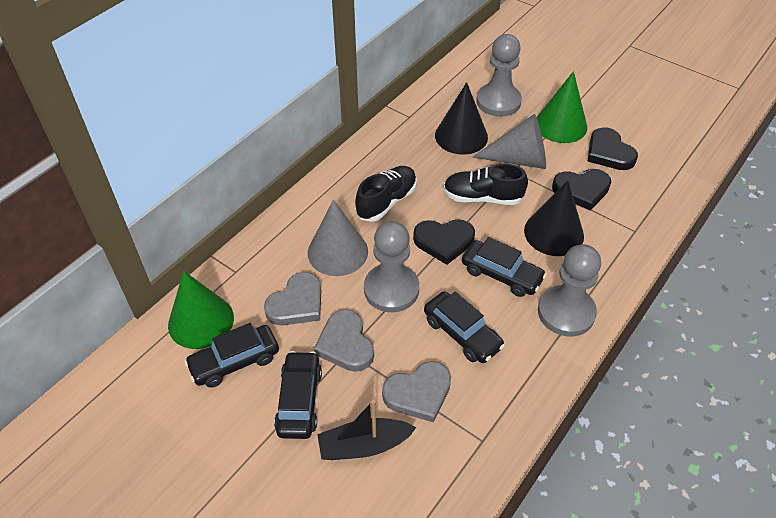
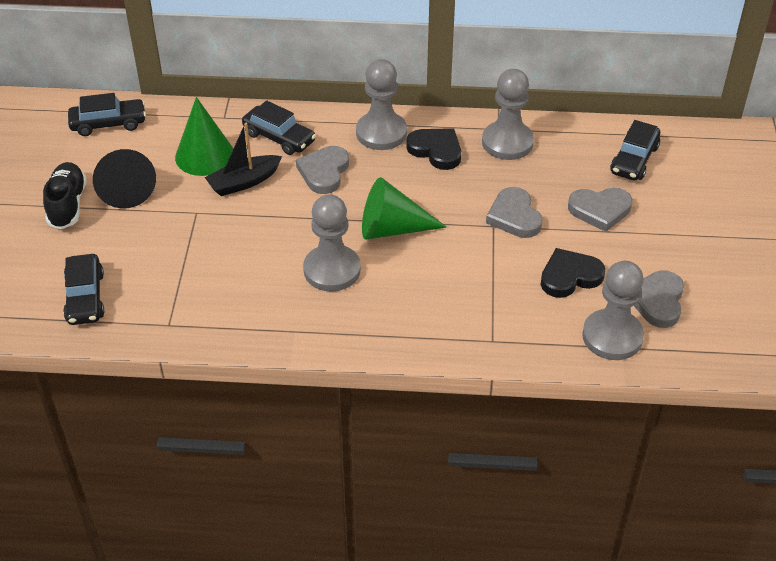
black cone: [435,82,488,155] [524,180,584,256] = 2 -> [93,149,156,208] = 1
black heart: [413,219,475,265] [552,169,611,211] [588,127,638,170] = 3 -> [406,128,461,170] [540,248,605,298] = 2
black shoe: [355,166,417,222] [443,164,528,205] = 2 -> [43,162,87,229] = 1
grey cone: [308,200,368,276] [472,114,546,169] = 2 -> none = 0
grey heart: [264,272,321,326] [314,309,374,372] [382,361,451,422] = 3 -> [296,146,349,194] [486,187,543,238] [568,187,632,232] [634,270,684,328] = 4
grey pawn: [364,221,419,312] [476,34,522,117] [538,244,601,337] = 3 -> [303,194,361,292] [356,59,407,150] [482,69,534,160] [582,261,644,360] = 4

